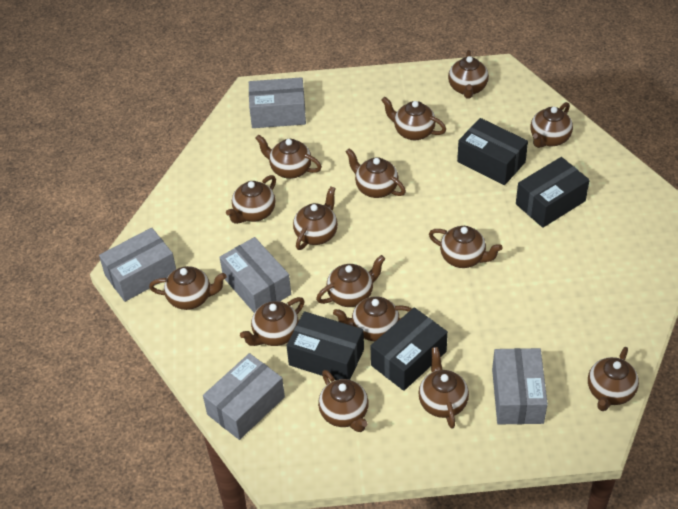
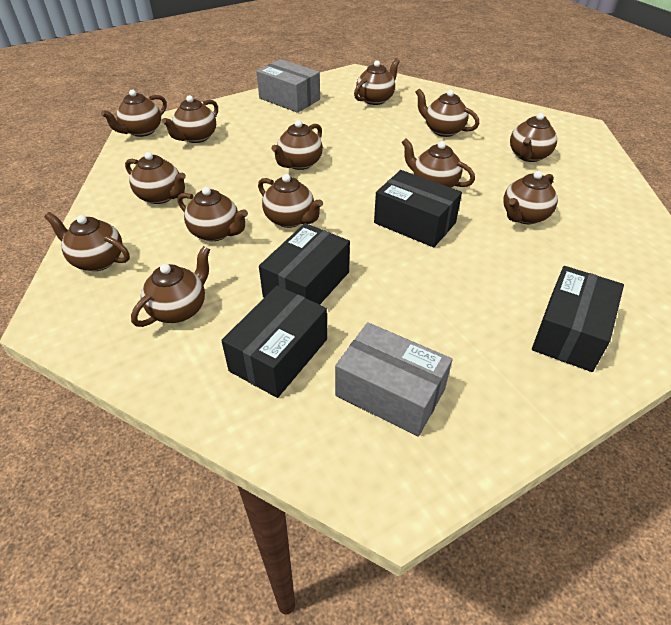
brown teapot: [149,266,226,310] [226,175,276,224] [240,297,305,346] [255,135,322,179] [293,186,338,250] [316,255,385,307] [318,370,369,432] [333,297,412,341] [346,148,406,198] [381,97,446,140] [418,347,469,428] [429,226,503,268] [448,50,489,99] [530,102,573,148] [588,347,639,411] = 15 -> [44,212,130,271] [101,90,167,137] [125,152,186,204] [131,246,210,327] [162,95,218,143] [178,187,248,241] [258,174,323,228] [272,120,323,170] [354,58,400,105] [402,139,475,188] [415,89,479,137] [503,171,558,224] [510,113,557,162] = 13
grey box: [99,228,176,302] [203,353,285,440] [220,237,291,313] [249,77,306,128] [492,348,548,424] = 5 -> [256,59,320,113] [335,322,452,437] = 2

